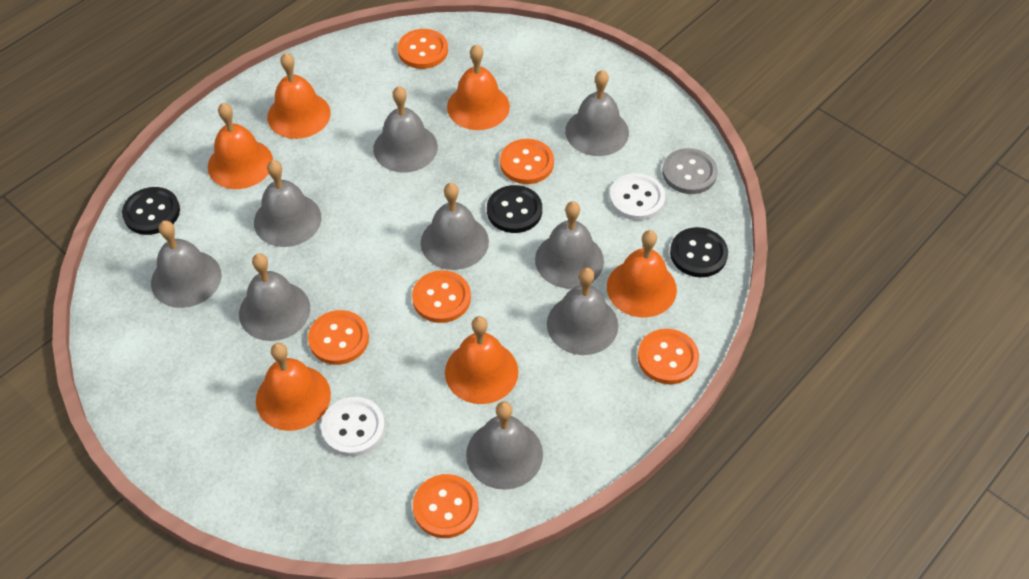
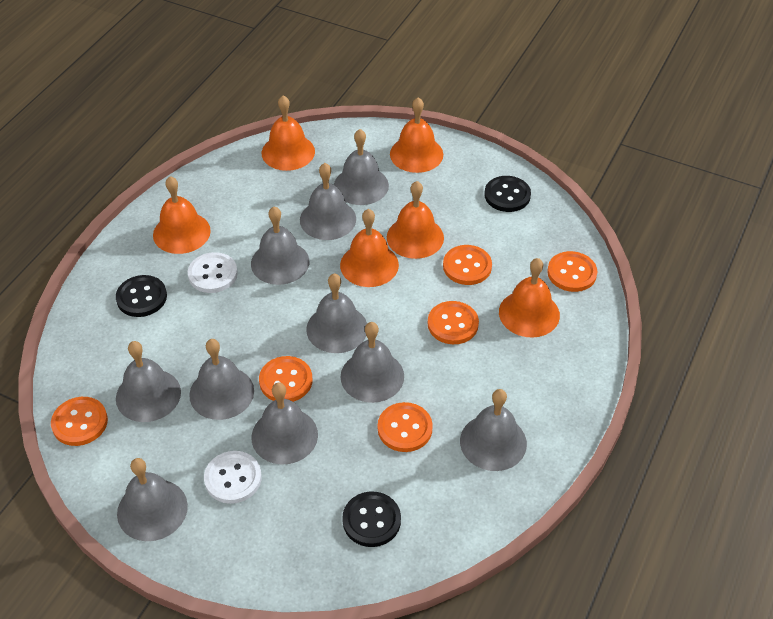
grey bell: [151,221,221,308] [239,253,310,341] [254,160,322,247] [373,86,438,173] [421,183,489,270] [466,401,543,490] [535,201,604,289] [547,268,618,355] [565,70,629,156] = 9 -> [116,341,181,422] [117,458,188,541] [189,339,254,420] [251,207,309,285] [252,383,318,465] [300,163,356,240] [306,274,367,353] [334,129,389,205] [341,322,404,403] [460,389,527,471] = 10
grey button: [663,148,718,194] = 1 -> none = 0

